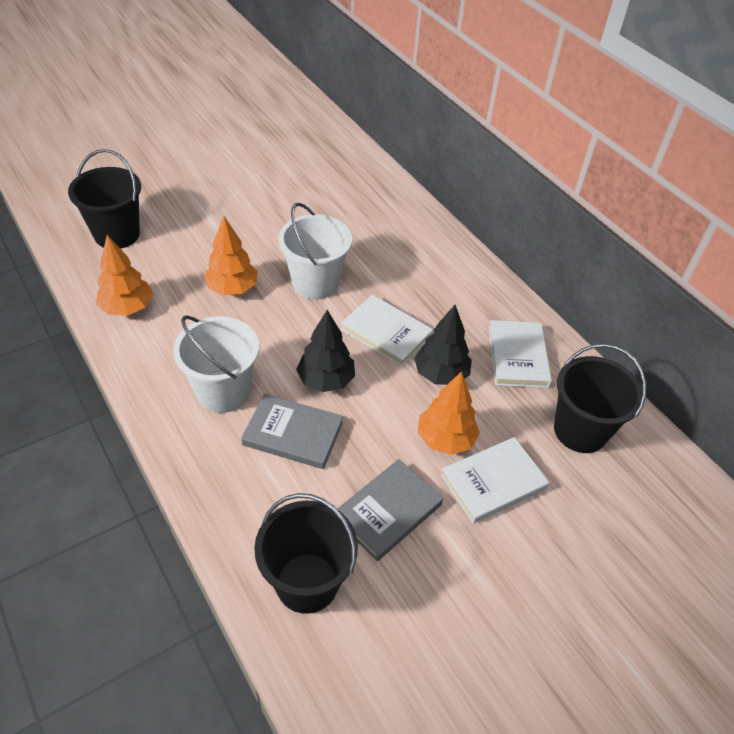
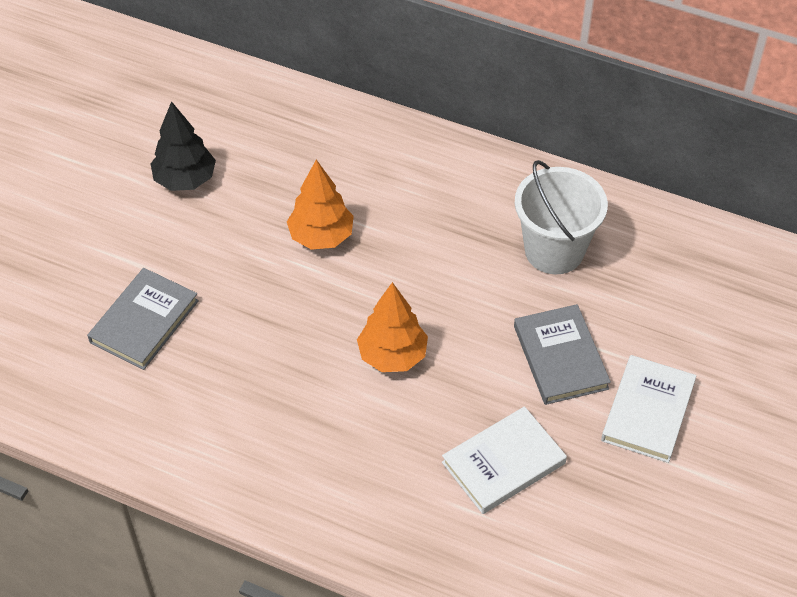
black bucket: [68,149,141,249] [254,493,358,614] [554,344,646,453] = 3 -> none = 0
black tree: [296,310,355,392] [414,305,472,385] = 2 -> [151,101,216,191] = 1
orange tree: [96,235,153,316] [204,216,258,295] [418,371,480,455] = 3 -> [287,160,354,250] [357,282,428,372] = 2
white book: [341,295,433,367] [441,437,549,524] [489,320,552,388] = 3 -> [442,406,567,514] [601,355,697,463] = 2
white bucket: [173,315,259,413] [279,203,352,300] = 2 -> [515,160,608,274] = 1

